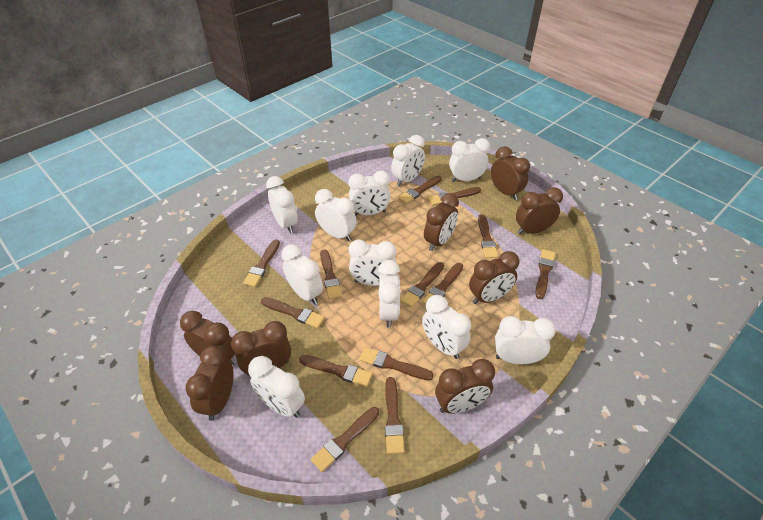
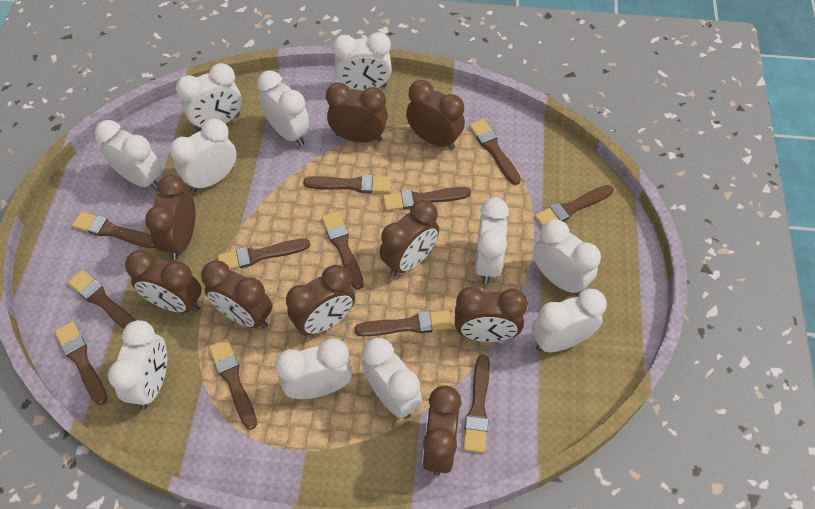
brown brush: [243,239,280,287] [261,297,325,328] [299,355,372,387] [311,407,379,472] [320,249,342,299] [359,347,434,381] [385,377,405,454] [398,176,442,204] [401,262,444,308] [422,263,463,305] [428,187,481,206] [478,214,498,258] [535,249,555,299] = 13 -> [55,321,108,405] [68,270,136,329] [72,212,155,248] [209,339,257,430] [218,239,310,270] [303,175,391,193] [322,211,364,290] [354,310,452,336] [383,187,471,211] [463,355,490,453] [469,119,521,185] [535,185,614,227] = 12
brown clock: [180,311,235,366] [186,345,234,421] [231,321,291,376] [424,193,459,251] [435,359,495,414] [469,251,520,304] [491,146,530,200] [516,187,563,235] = 8 -> [125,250,202,313] [145,175,195,260] [201,260,272,328] [286,265,355,336] [326,83,387,143] [379,200,439,276] [406,80,465,150] [422,386,462,475] [455,287,528,342] = 9

